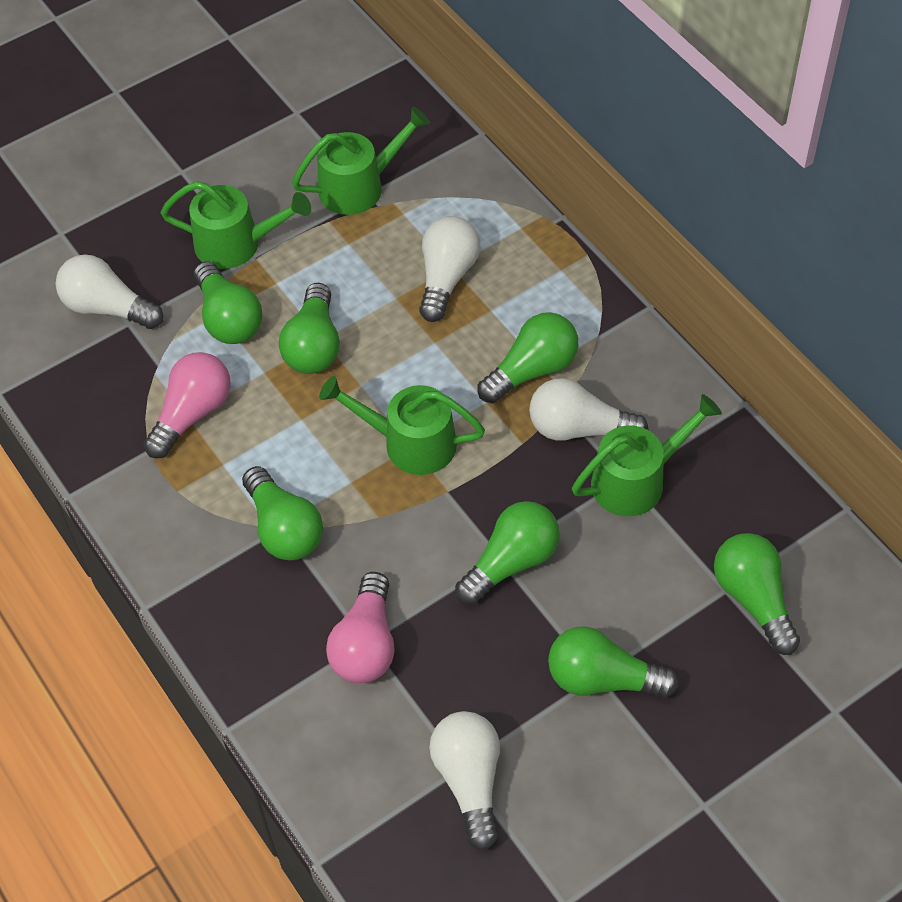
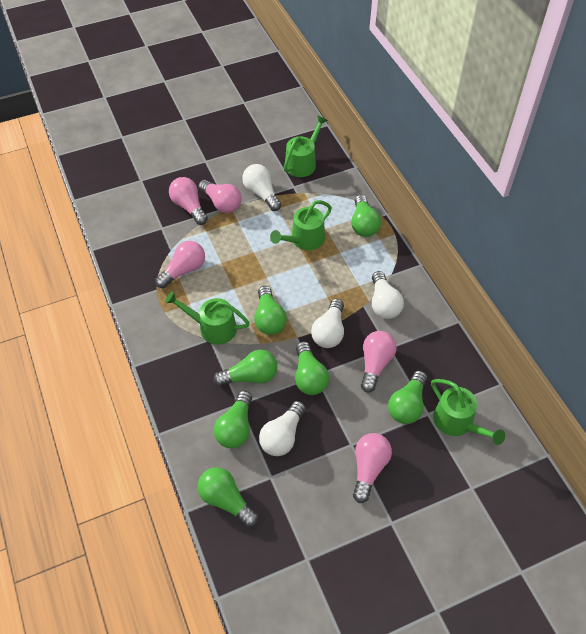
pink light bulb: [143,352,231,459] [326,572,395,683] = 2 -> [155,241,205,288] [169,177,208,225] [198,180,242,213] [353,433,392,503] [361,331,397,392] = 5

